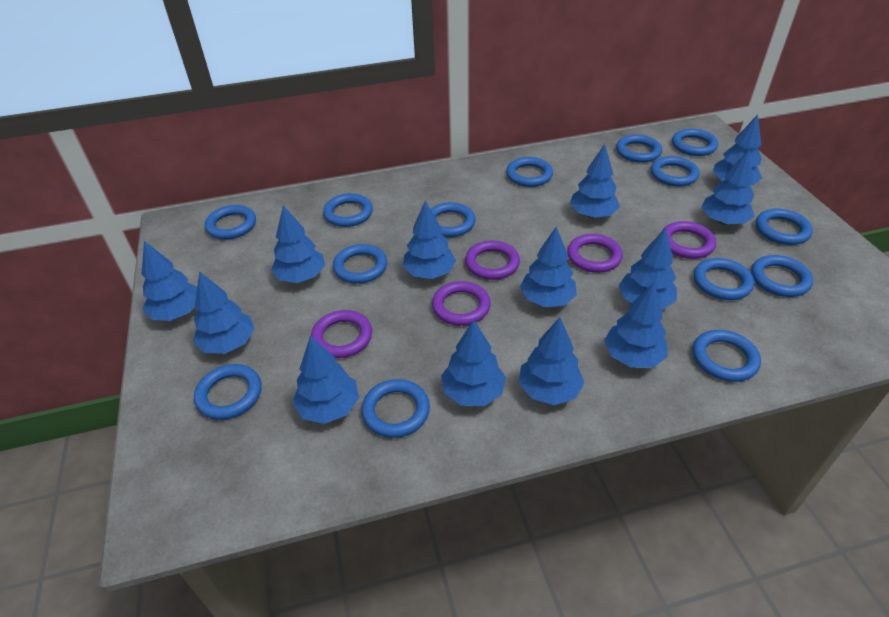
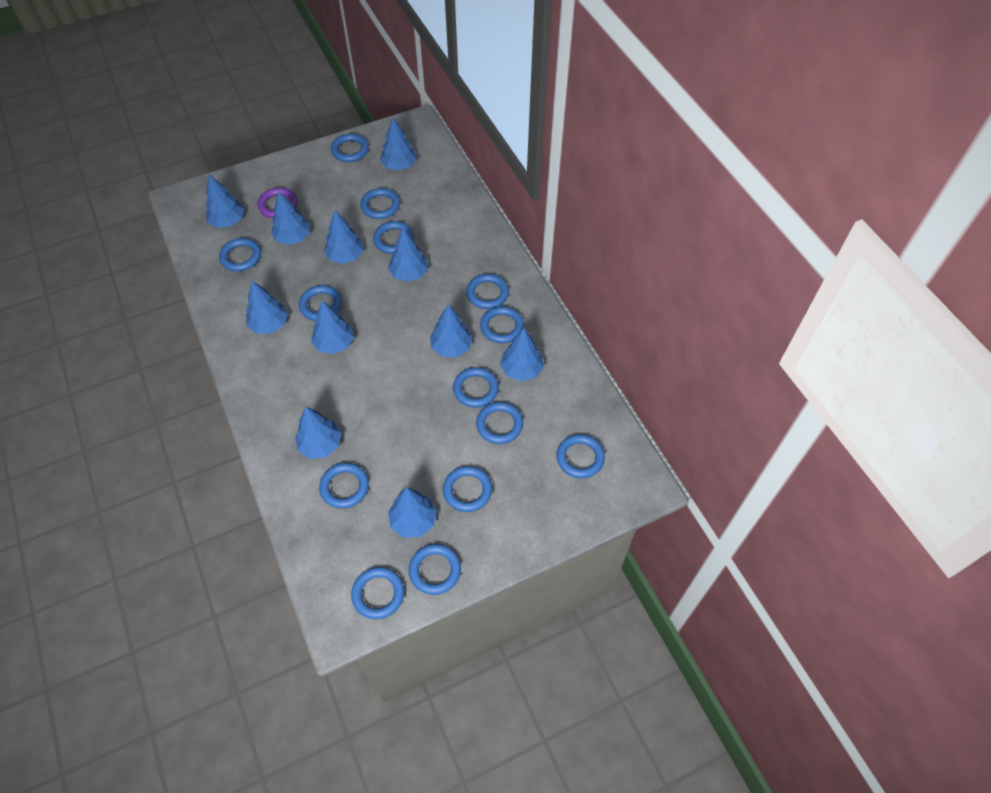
blue tree: [141,241,197,321] [193,271,255,354] [271,205,325,283] [293,336,359,424] [403,201,456,279] [441,320,506,406] [518,317,584,405] [520,226,577,307] [570,144,620,218] [604,283,668,368] [619,228,677,310] [701,150,754,225] [713,114,762,185] = 13 -> [206,174,245,228] [246,281,288,334] [271,191,310,245] [295,407,342,459] [311,301,354,354] [324,210,364,264] [380,117,417,171] [388,228,428,282] [388,487,437,538] [430,304,473,357] [500,328,544,381] = 11
purple ring: [311,310,372,358] [432,281,491,326] [465,240,520,280] [567,234,623,273] [662,221,716,259] = 5 -> [258,187,298,218] = 1

